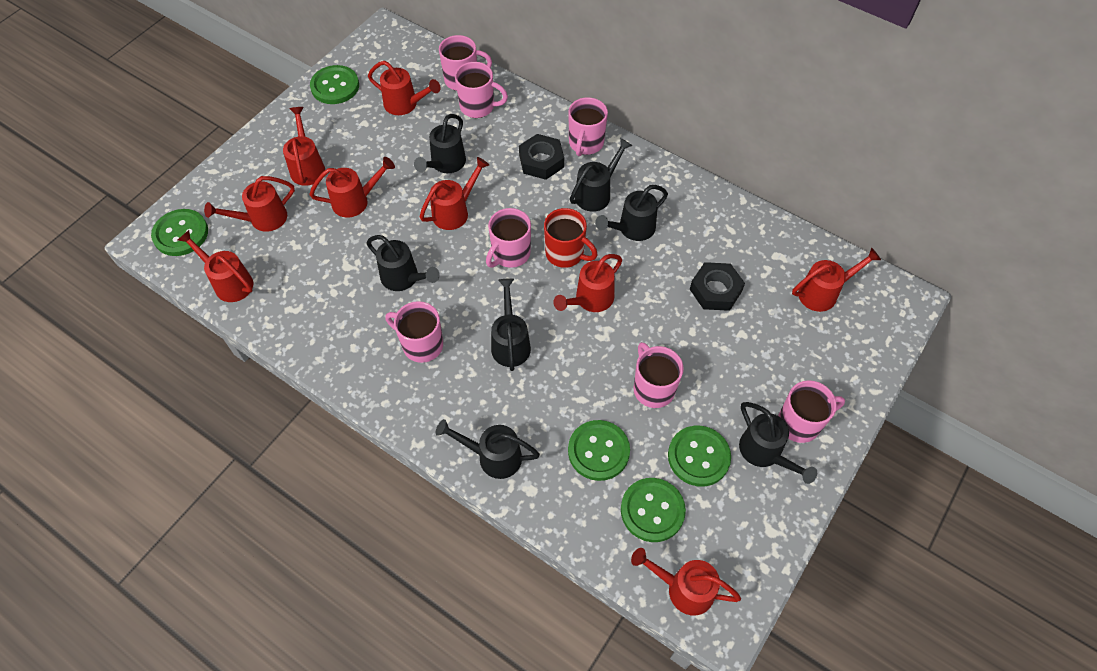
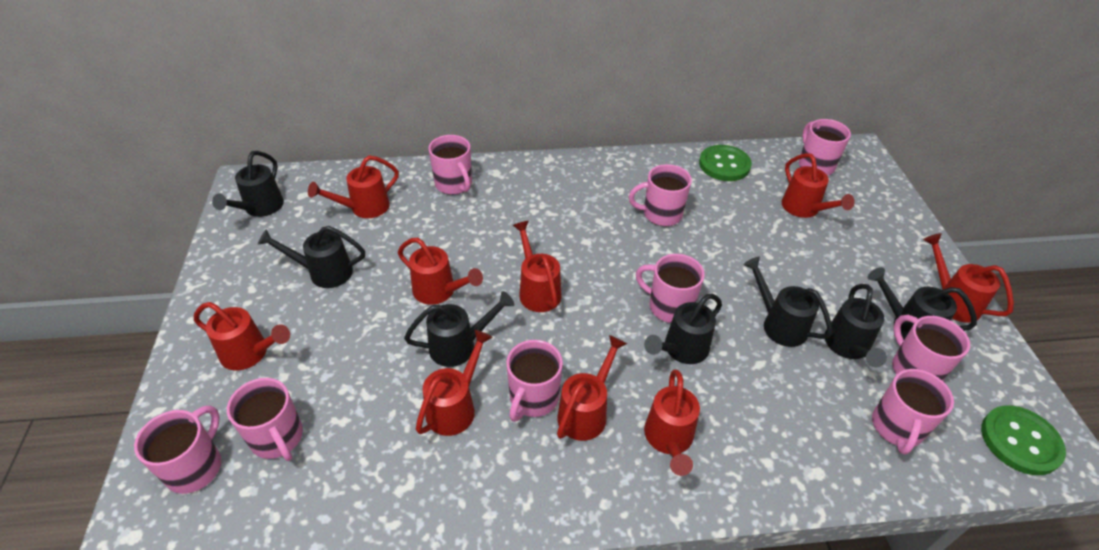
black nut: [519,134,564,180] [690,262,745,311] = 2 -> none = 0
green button: [151,209,208,256] [310,65,359,104] [568,420,630,481] [621,478,686,542] [668,426,731,487] = 5 -> [699,145,752,181] [981,405,1066,475] = 2
pink mug: [385,301,443,363] [439,35,492,91] [455,62,508,118] [486,208,531,268] [568,97,608,156] [634,342,684,408] [778,380,845,443] = 7 -> [134,406,221,494] [227,378,303,461] [428,135,472,195] [506,340,563,422] [629,164,692,226] [636,254,705,323] [799,119,851,176] [872,369,954,455] [892,315,970,381] = 9
red mug: [544,208,598,268] = 1 -> none = 0

